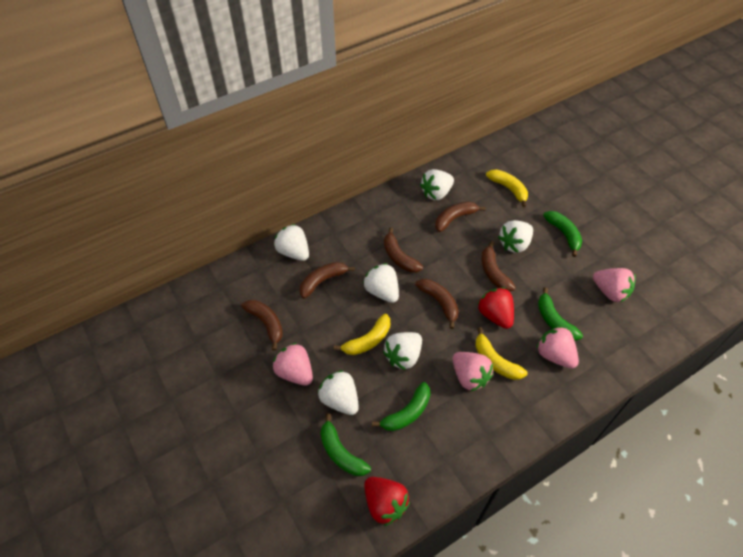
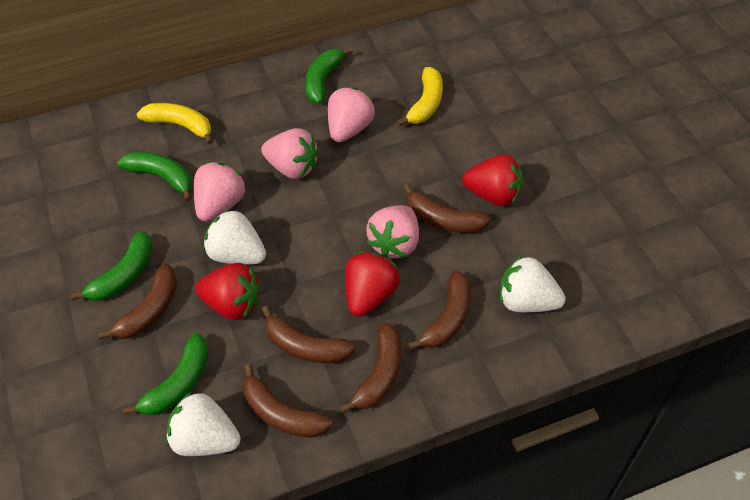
red strawberry: [364,477,410,526] [477,287,514,329] = 2 -> [195,263,261,320] [345,251,400,317] [462,154,523,206] = 3
white strawberry: [274,224,309,261] [317,370,359,415] [363,263,399,303] [383,332,422,370] [420,169,454,200] [498,220,533,253] = 6 -> [166,392,241,456] [204,209,266,265] [500,256,566,312] = 3
yellow banana: [334,314,390,355] [476,327,528,380] [486,169,528,207] = 3 -> [137,103,213,144] [397,67,443,126] = 2

